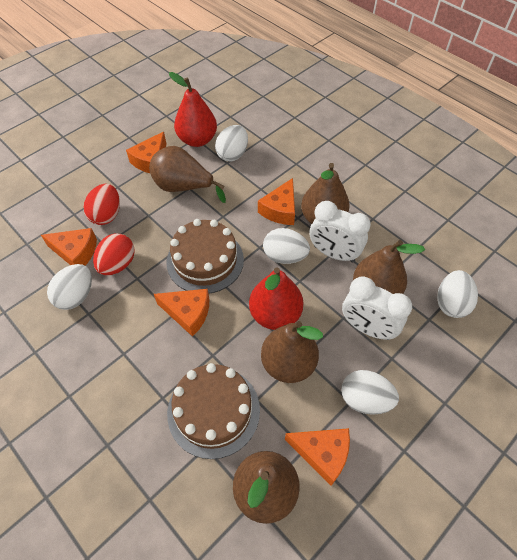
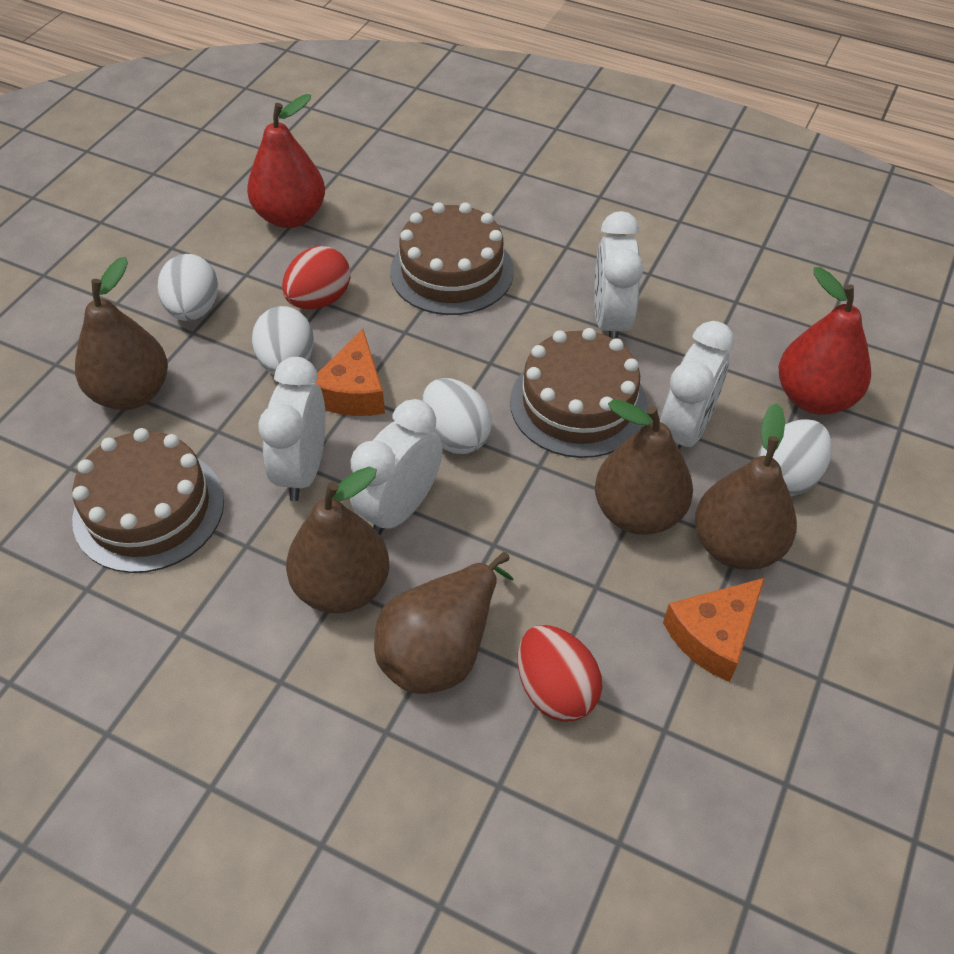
brown cake: [167,219,244,294] [167,363,260,459] = 2 -> [72,428,224,573] [390,202,514,315] [510,328,648,458] = 3
orange cheese: [41,228,97,266] [126,132,166,173] [154,289,209,337] [258,178,295,225] [285,428,350,486] = 5 -> [315,329,385,416] [663,578,765,682] = 2
white clock: [310,201,371,263] [342,276,412,340] = 2 -> [258,357,326,501] [350,399,443,535] [594,211,643,339] [660,321,734,450] = 4
white egg: [47,264,92,310] [215,125,248,161] [263,228,310,264] [341,370,399,415] [437,270,478,318] = 5 -> [158,254,218,321] [252,306,314,375] [422,378,492,454] [757,419,832,496] = 4

